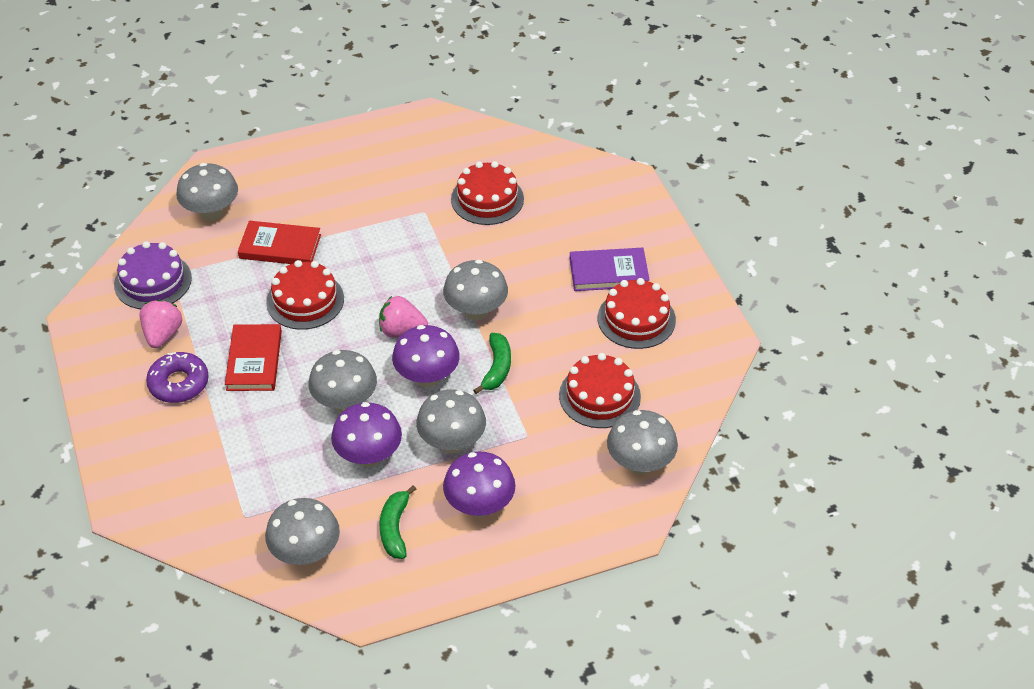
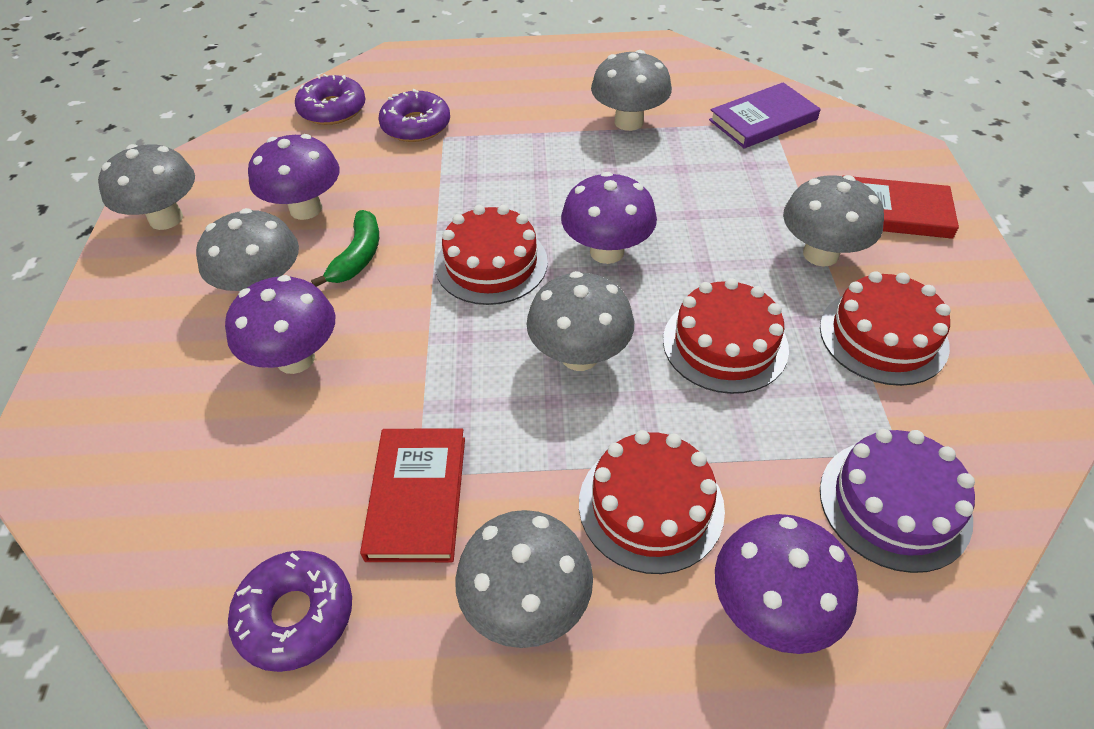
green banana: [380,485,416,559] [473,333,511,394] = 2 -> [311,210,379,287] = 1
pink strawberry: [139,300,182,348] [379,296,428,337] = 2 -> none = 0
purple donut: [146,352,209,403] = 1 -> [228,550,352,672] [295,74,366,125] [379,89,450,142] = 3
purple mushroom: [331,402,402,467] [392,325,460,387] [443,451,515,517] = 3 -> [225,275,335,374] [248,134,340,220] [561,172,657,264] [715,514,859,654] = 4

